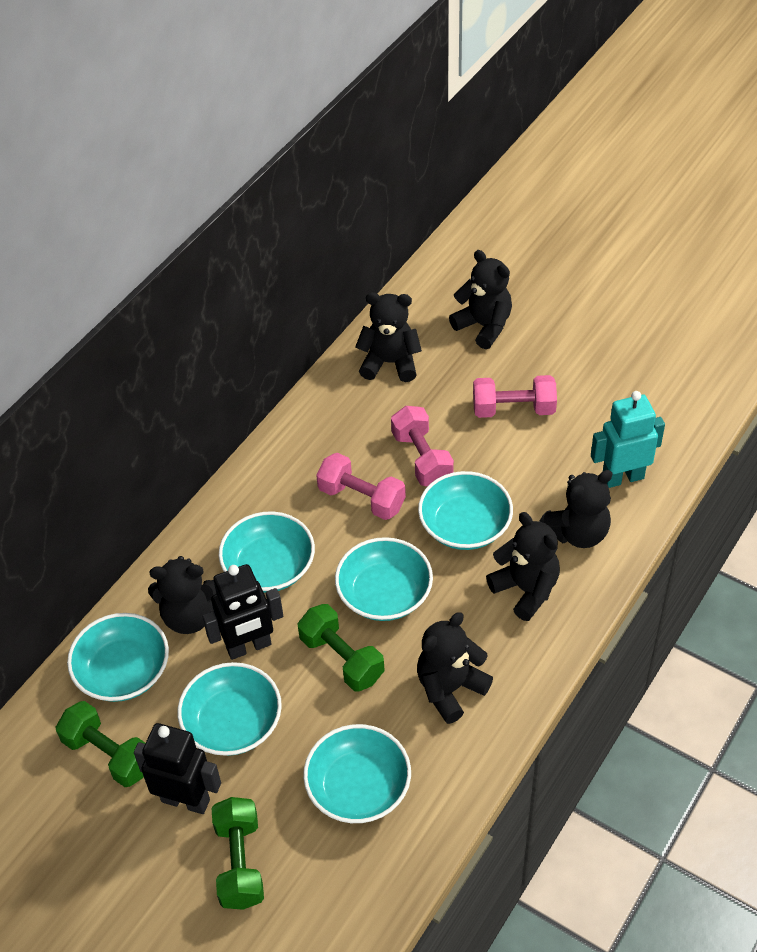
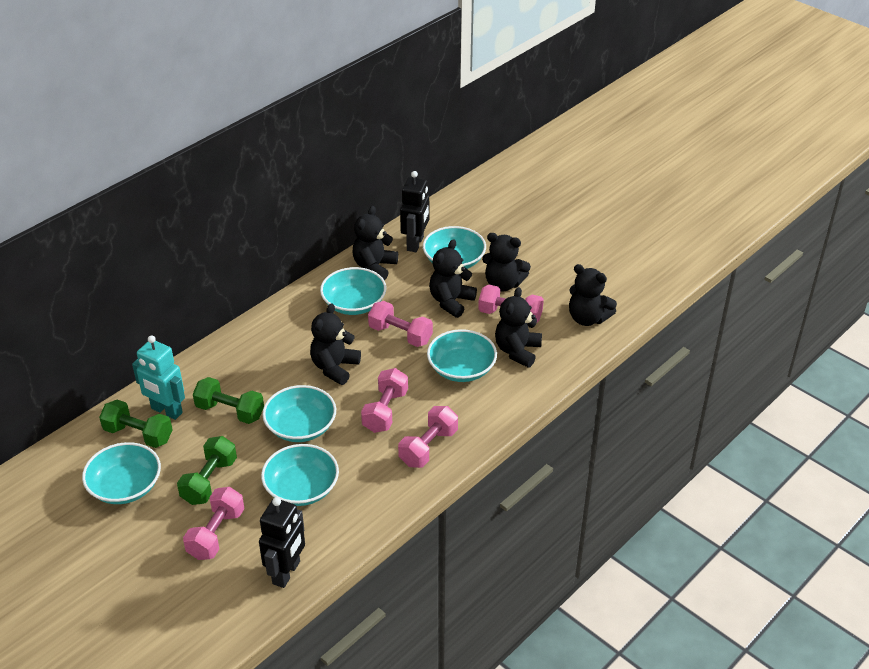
pink dumbbell: [316,453,406,520] [391,406,454,486] [473,375,557,418] = 3 -> [183,487,245,560] [361,368,408,433] [368,301,433,347] [398,406,458,468] [478,285,544,322] = 5

